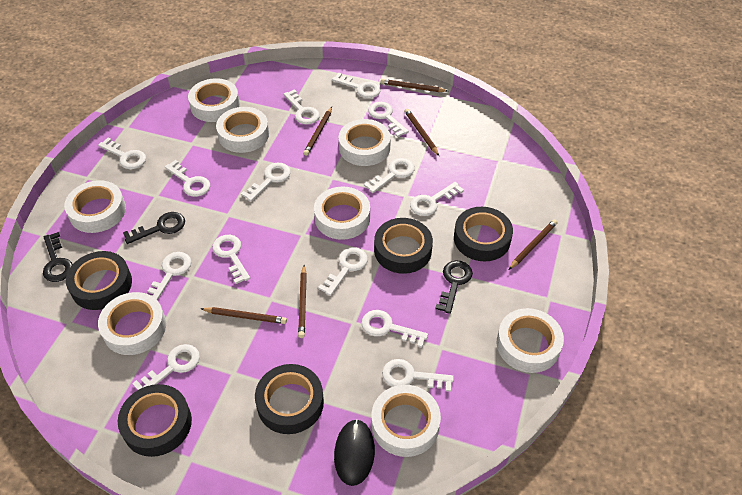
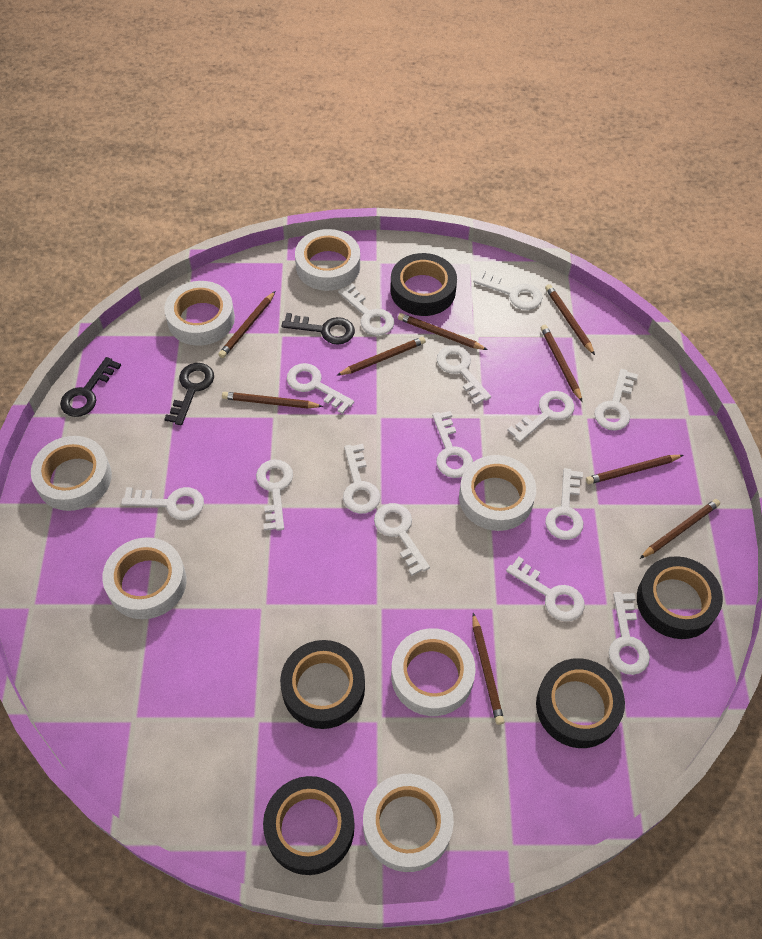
black mouse: [334,419,375,486] = 1 -> none = 0
brown pencil: [201,307,287,324] [298,265,307,338] [303,107,332,156] [381,79,448,92] [404,108,439,156] [509,219,558,270] = 6 -> [218,291,275,358] [222,392,323,409] [337,337,426,376] [398,313,488,350] [472,613,504,725] [541,325,582,401] [545,284,595,355] [586,455,684,484] [640,499,720,559] = 9
white tape: [64,180,126,233] [98,292,166,355] [188,78,240,122] [216,107,269,153] [314,187,370,240] [339,119,391,166] [371,385,441,457] [497,308,564,373] = 8 -> [31,436,112,511] [102,537,186,619] [164,281,235,346] [295,229,360,291] [363,774,454,872] [391,628,476,716] [459,455,536,531] = 7

